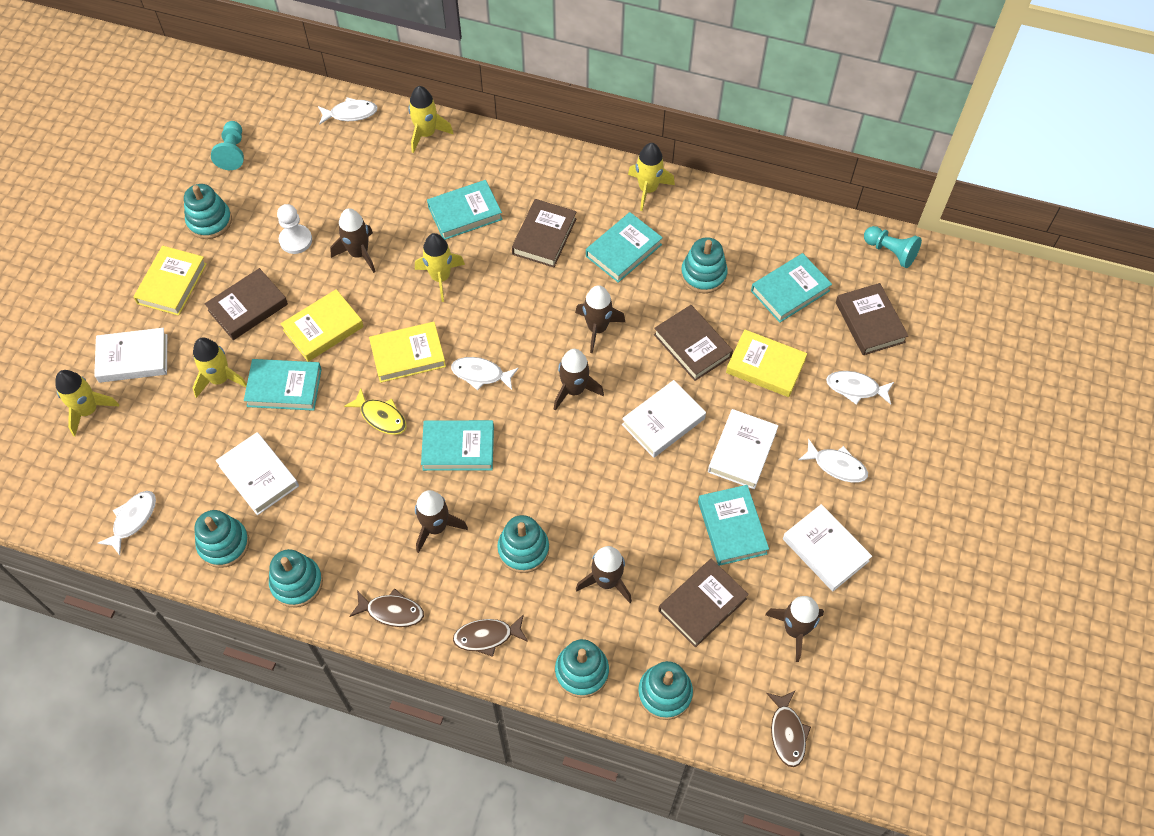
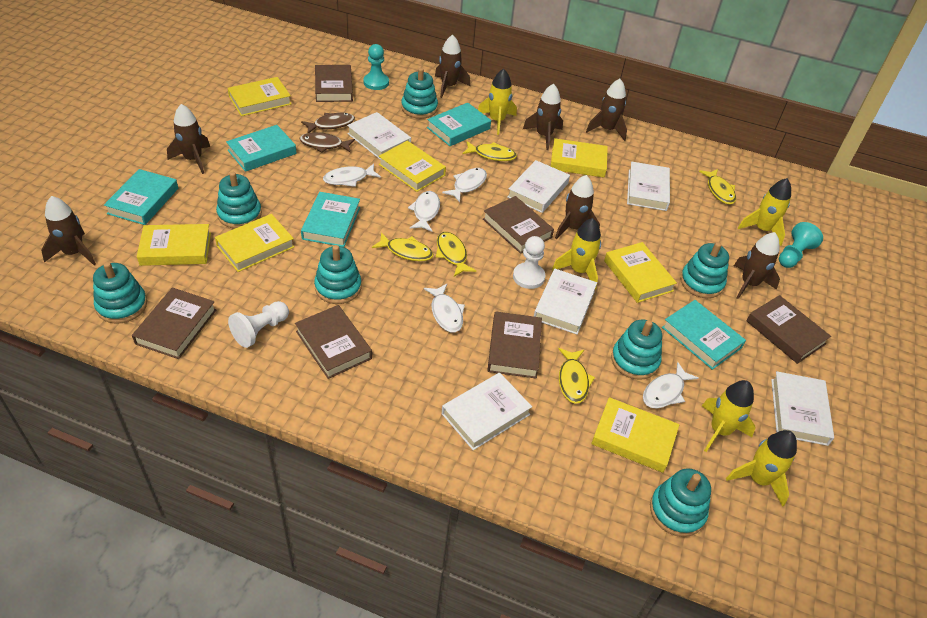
brown book: [205,268,288,340] [512,199,577,267] [654,305,733,381] [658,559,749,648] [836,283,908,355] = 5 -> [132,287,216,359] [295,305,372,379] [315,65,353,102] [483,196,554,254] [487,311,542,378] [747,295,831,364] = 6
brown fish: [349,588,424,627] [453,614,528,657] [766,691,811,767] = 3 -> [300,132,355,152] [301,113,355,133] = 2
brown rocket: [330,208,376,273] [415,490,468,553] [554,349,604,411] [575,285,625,353] [576,546,632,603] [765,596,824,662] = 6 -> [41,196,96,265] [167,104,210,174] [435,34,471,98] [523,84,563,150] [555,175,600,240] [586,79,627,141] [734,232,780,299] = 7
turquoise book: [244,359,322,411] [421,420,494,471] [427,180,503,240] [586,212,663,283] [698,485,769,566] [751,253,832,323] = 6 -> [104,169,178,225] [226,125,297,172] [301,192,360,247] [427,103,491,146] [662,300,746,370] = 5
white book: [94,328,167,383] [216,432,299,515] [622,380,706,458] [708,409,778,489] [783,504,872,591] = 5 -> [347,112,411,159] [442,372,532,450] [507,160,570,213] [534,269,597,335] [627,162,670,211] [771,371,834,446] = 6
white pawn: [277,204,312,254] = 1 -> [228,301,289,348] [513,236,546,289] = 2
yellow book: [133,246,207,316] [280,289,364,362] [369,322,446,383] [726,329,807,397] = 4 -> [137,224,211,266] [215,214,295,272] [228,77,291,116] [379,141,446,192] [551,138,608,178] [591,397,679,473] [604,242,677,303] = 7
yellow fish: [344,388,407,435] = 1 -> [372,232,433,261] [436,232,476,277] [462,141,517,161] [558,348,595,404] [699,169,736,204] = 5

